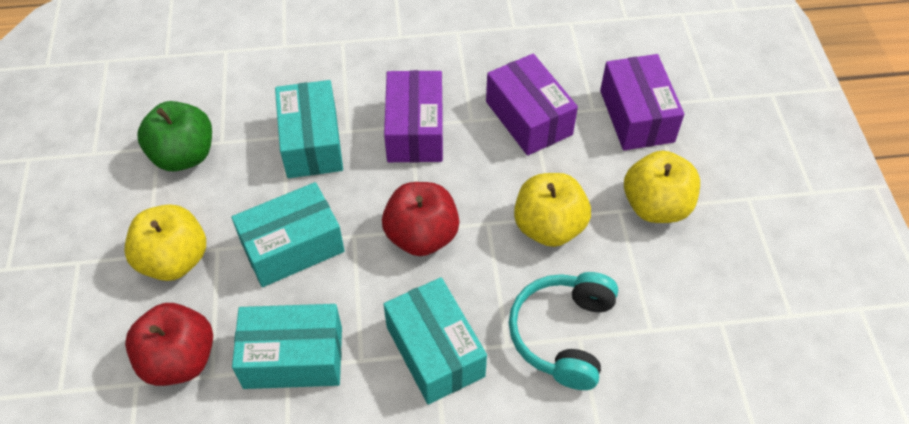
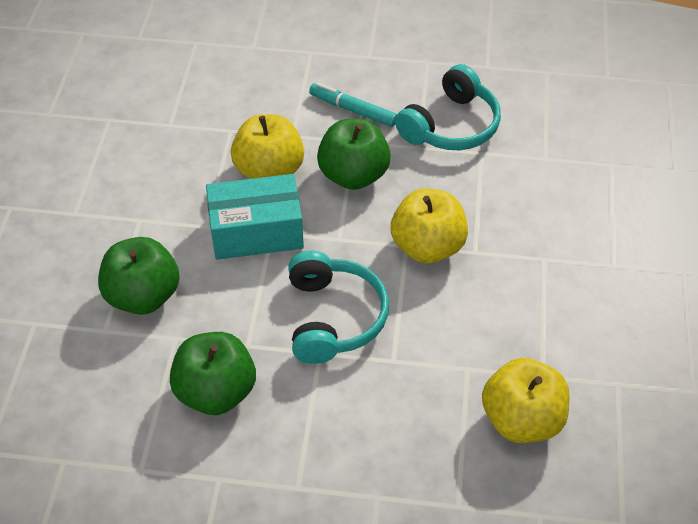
green apple: [137,101,212,171] = 1 -> [98,237,180,315] [170,332,256,415] [317,119,391,190] = 3
purple box: [384,70,443,162] [486,54,578,156] [600,54,684,150] = 3 -> none = 0
red apple: [125,303,213,386] [382,182,459,256] = 2 -> none = 0
turquoise box: [232,182,344,287] [232,304,342,389] [275,80,343,178] [383,277,487,404] = 4 -> [206,174,304,260] = 1
turquoise headphones: [509,272,618,390] = 1 -> [288,251,389,364] [395,64,501,150] = 2
turquoise marker: none = 0 -> [309,83,397,127] = 1

